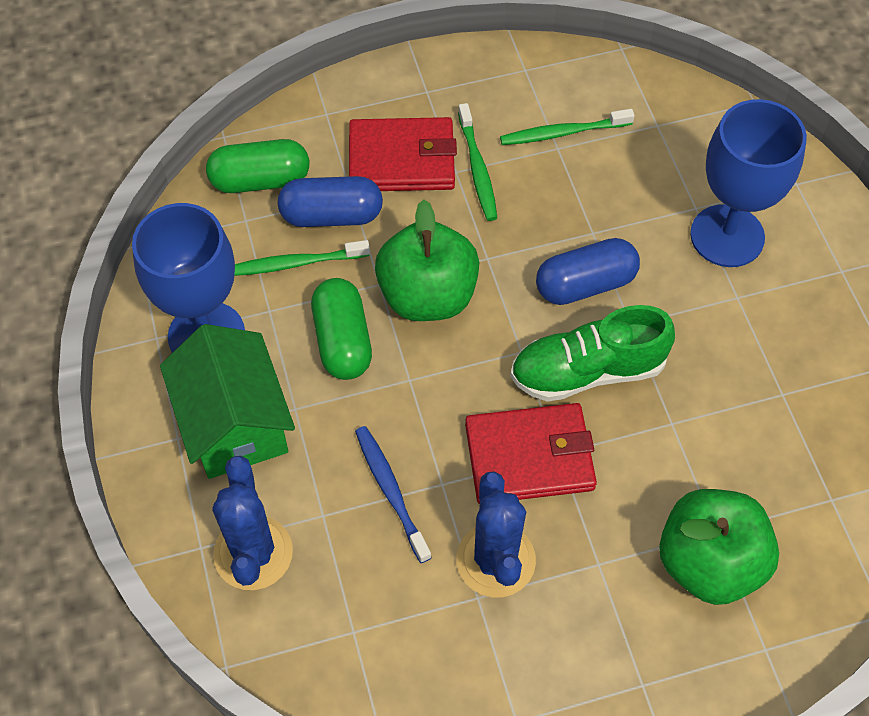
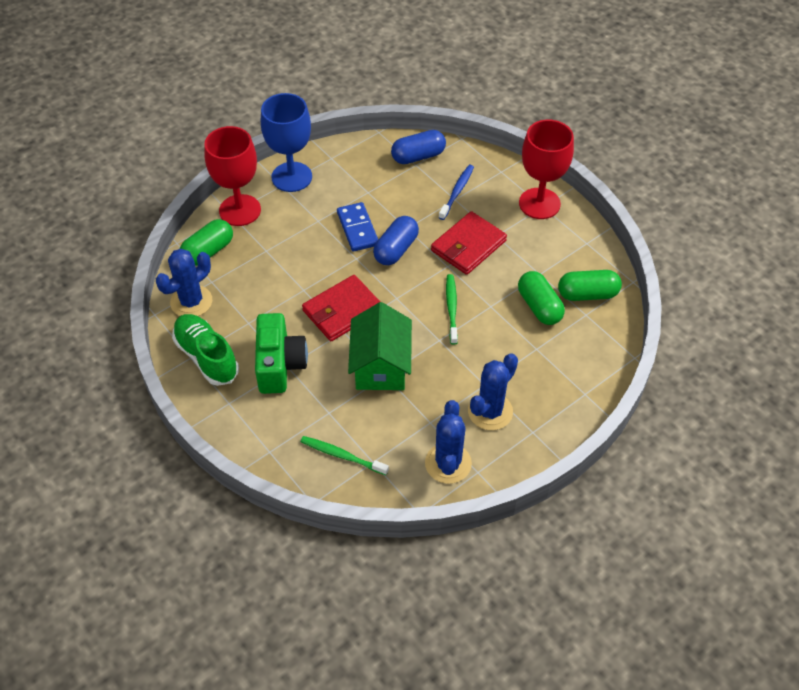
blue cactus: [212,456,293,590] [456,471,536,597] = 2 -> [156,249,212,316] [425,400,472,484] [468,353,518,430] = 3
blue domino: none = 0 -> [337,202,378,252] = 1
blue goblet: [132,203,245,353] [690,99,807,267] = 2 -> [261,93,312,192] = 1
green apple: [375,200,479,321] [659,489,779,605] = 2 -> none = 0
green camera: none = 0 -> [255,313,308,394] = 1
green capsule: [206,139,309,193] [311,278,372,380] = 2 -> [180,219,233,266] [518,271,565,325] [558,270,622,301] = 3
green toothbrush: [234,240,370,276] [458,103,497,221] [500,109,635,145] = 3 -> [301,436,389,475] [446,274,458,345] = 2
red goblet: none = 0 -> [204,126,261,226] [519,120,574,219] = 2

